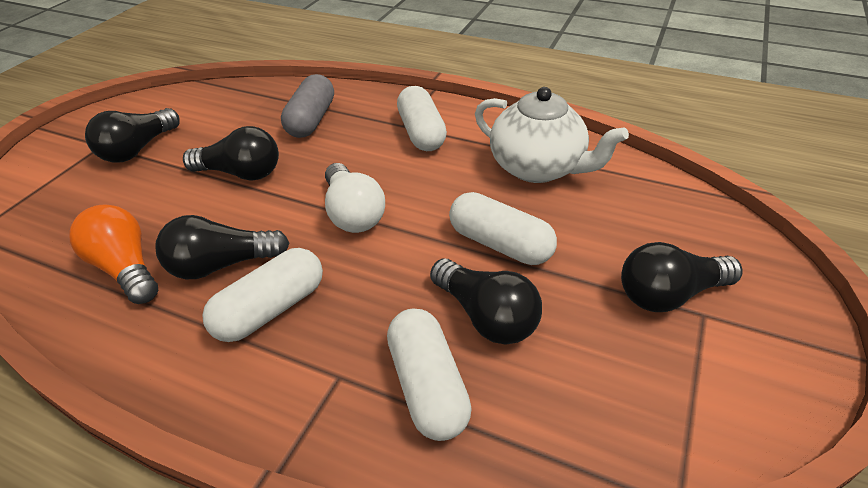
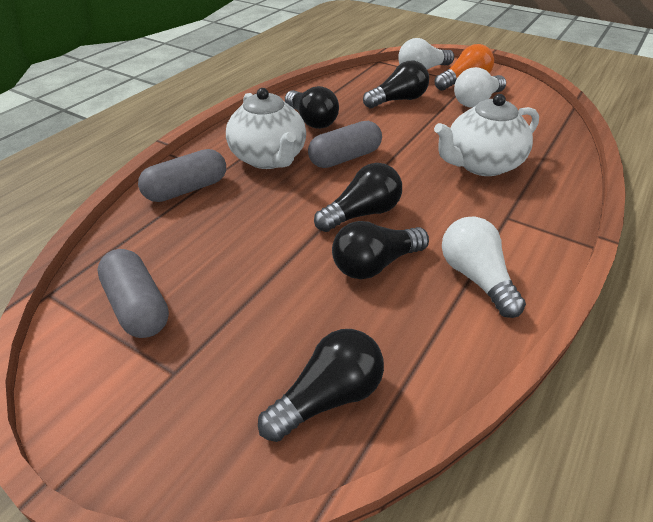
grey capsule: [281,74,334,138] = 1 -> [97,249,169,338] [138,149,226,202] [308,121,382,168] = 3
white capsule: [202,248,323,342] [387,308,472,441] [397,86,447,151] [449,192,557,265] = 4 -> none = 0
white light bulb: [325,163,385,233] = 1 -> [398,38,454,70] [442,217,526,318] [454,67,506,107] = 3
white teapot: [475,87,629,183] = 1 -> [226,88,306,169] [434,94,539,176] = 2

